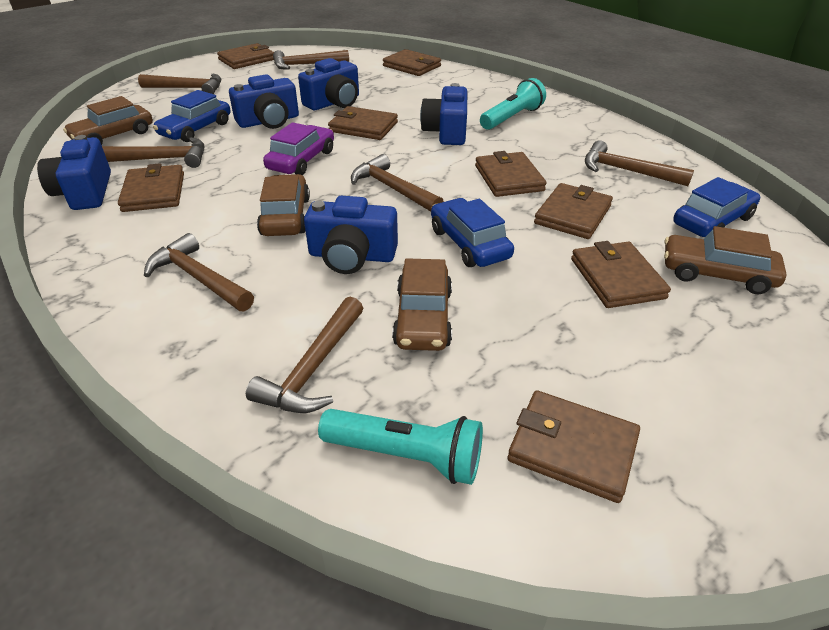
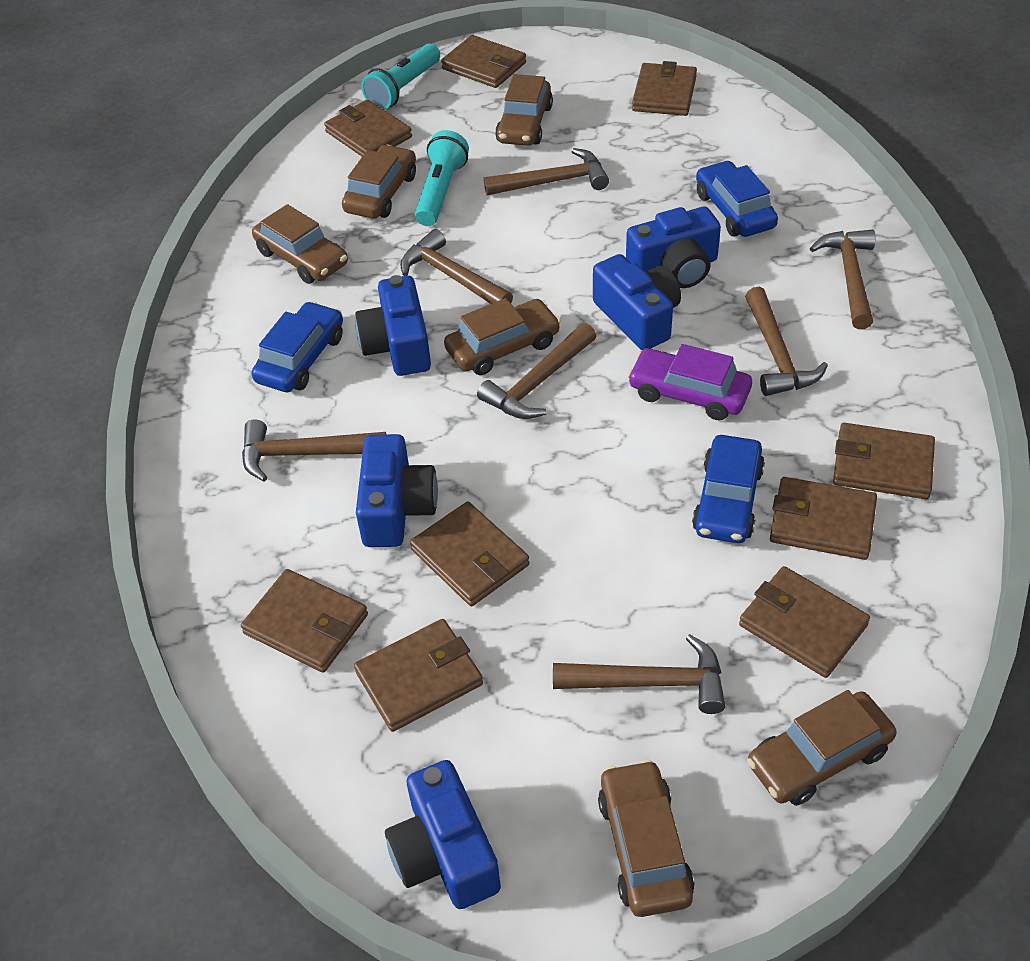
brown car: [63,96,153,145] [257,174,310,236] [392,258,452,351] [664,226,786,294] = 4 -> [252,204,348,284] [342,145,416,219] [444,298,561,375] [495,74,553,146] [598,759,694,917] [747,690,896,806] = 6
brown wallet: [118,163,184,212] [217,43,274,69] [328,106,398,140] [383,49,441,76] [475,151,546,197] [508,390,640,503] [534,183,613,239] [571,241,671,308] = 8 -> [241,569,368,673] [324,100,412,156] [354,619,483,732] [410,502,529,606] [441,35,526,88] [632,61,697,116] [739,566,870,678] [770,477,877,560] [833,423,935,499] = 9

